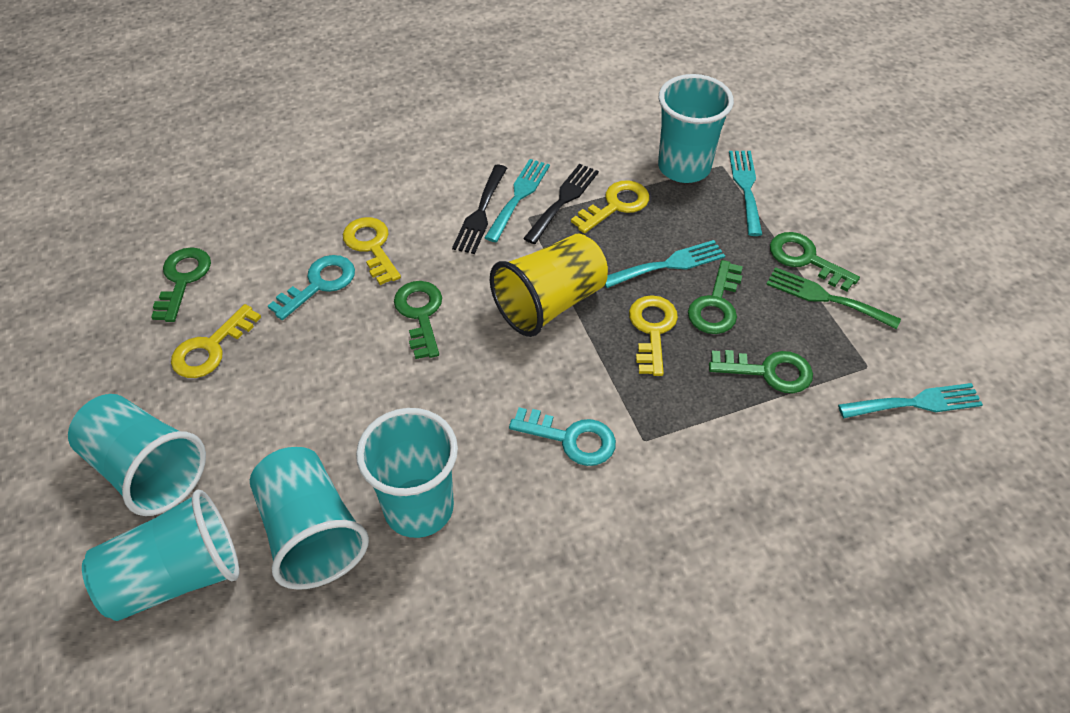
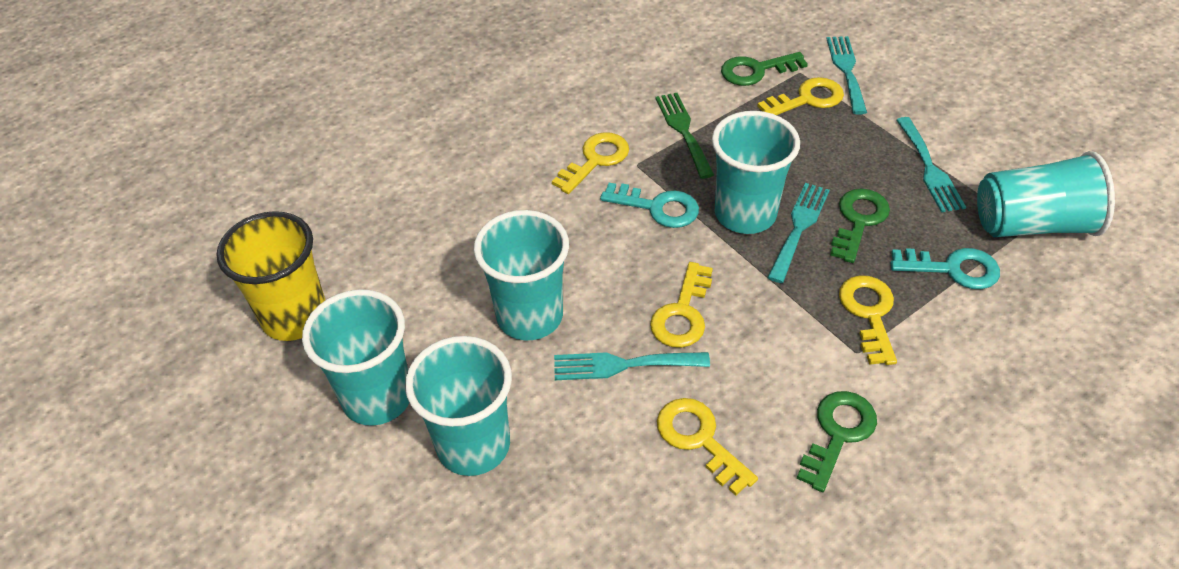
black fork: [452,165,507,254] [523,164,599,244] = 2 -> none = 0
green key: [151,247,211,322] [394,281,442,359] [688,260,743,334] [709,350,813,393] [770,232,860,291] = 5 -> [721,52,808,86] [797,391,877,492] [830,189,890,263] = 3
yellow key: [171,304,261,378] [343,217,401,285] [571,180,649,234] [629,295,678,376] = 4 -> [552,132,629,194] [650,262,713,348] [657,398,758,496] [757,77,844,115] [839,275,897,365] = 5

